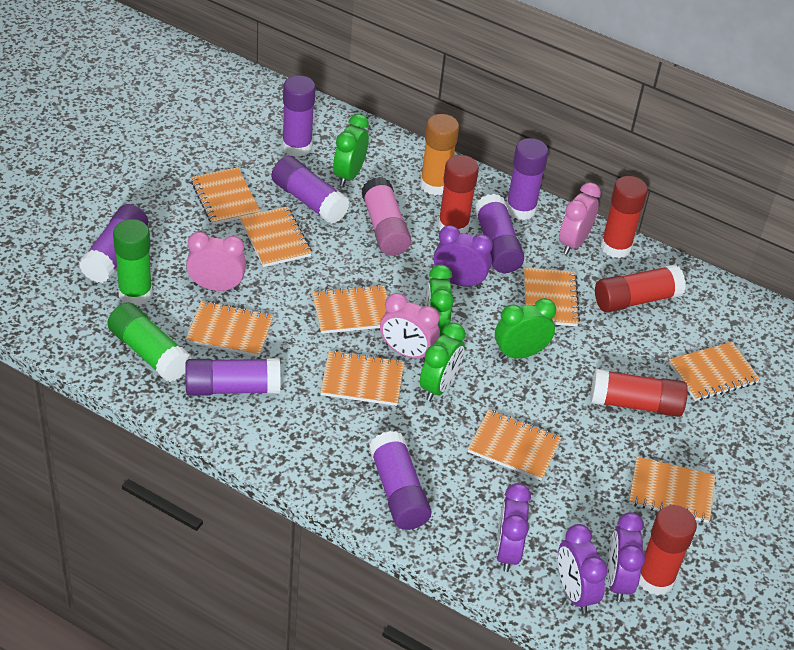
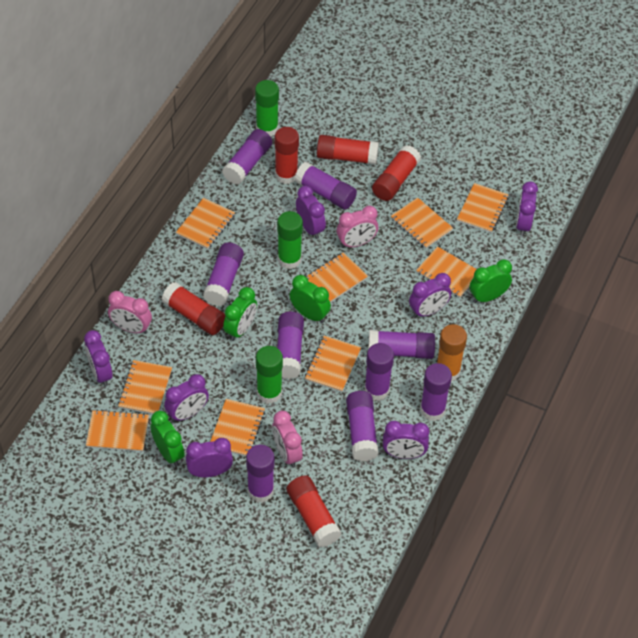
green glue stick: [107,302,191,382] [113,219,152,306] = 2 -> [255,80,279,137] [256,346,283,404] [277,211,303,269] = 3
pink glue stick: [362,177,411,256] = 1 -> none = 0
purple clock: [434,225,493,289] [496,483,531,572] [558,524,608,614] [607,512,645,602] = 4 -> [84,330,113,387] [164,374,209,422] [186,438,233,477] [296,186,326,239] [383,421,429,459] [409,273,451,318] [516,181,538,236] = 7
purple glue stick: [79,204,148,283] [185,358,280,396] [271,156,350,224] [282,75,316,157] [369,431,432,530] [475,194,524,273] [506,138,548,220] = 7 -> [203,243,244,306] [222,129,272,185] [246,445,274,502] [277,312,304,379] [295,162,357,210] [346,391,379,462] [365,343,394,401] [368,330,435,359] [420,363,452,421] = 9

